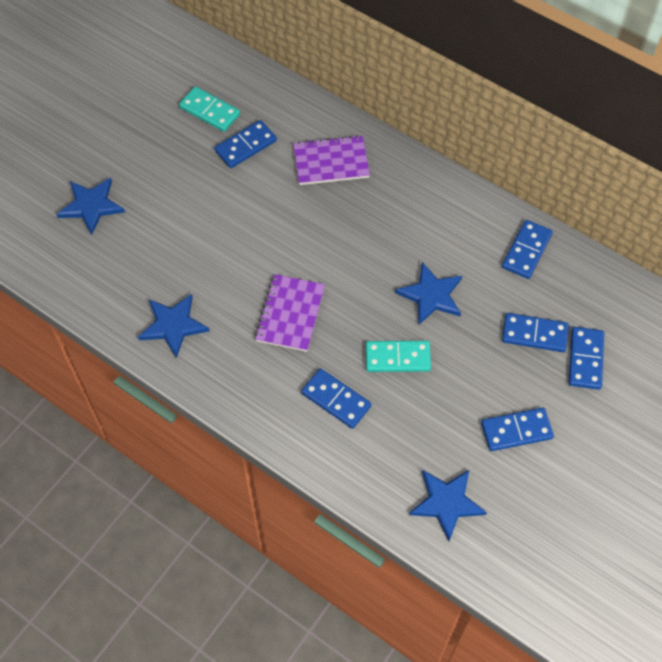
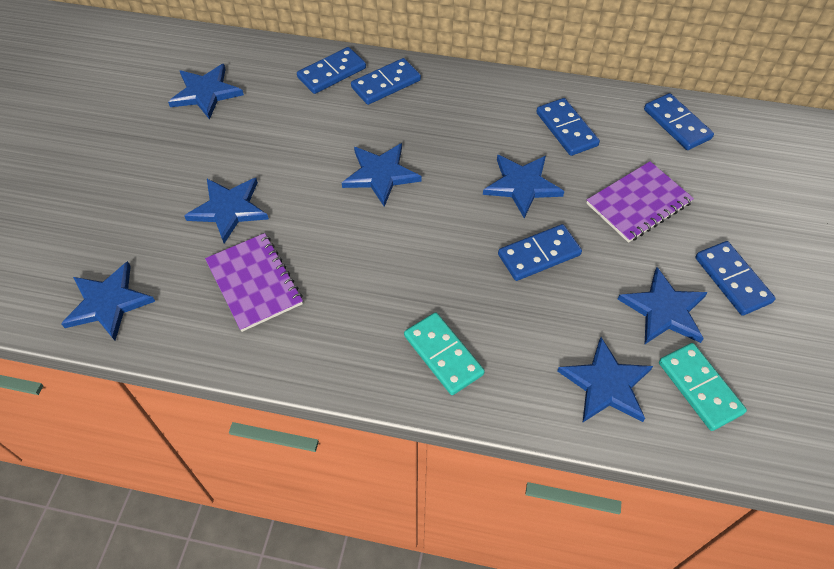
blue star: [57,178,125,235] [138,294,209,358] [395,262,462,325] [409,470,487,541] = 4 -> [61,261,155,341] [168,64,244,120] [184,178,269,244] [342,143,422,207] [483,155,564,218] [557,337,653,423] [618,267,708,344] = 7

